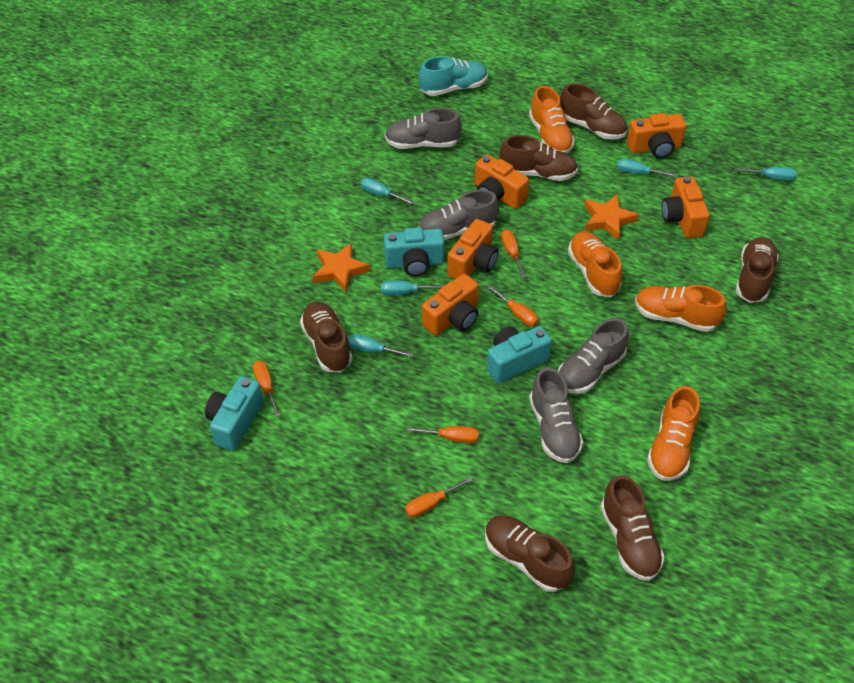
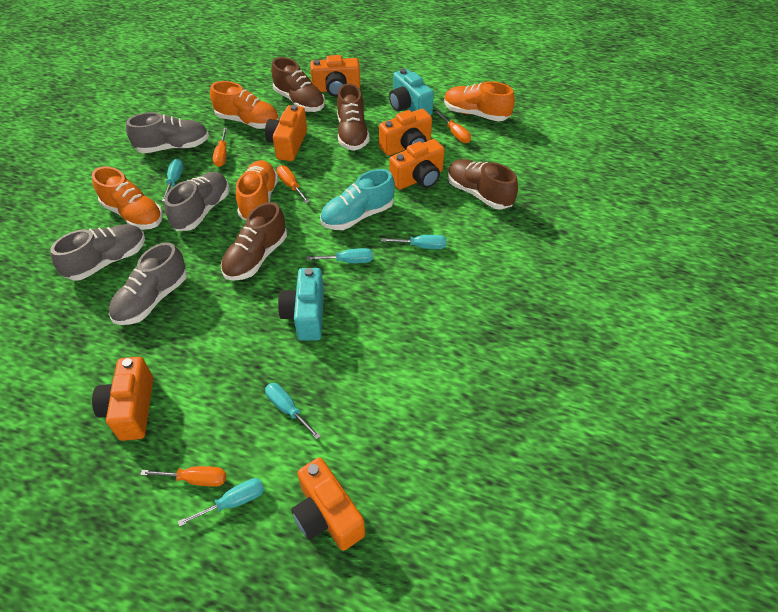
brown shoe: [300,302,352,372] [485,515,575,592] [499,135,578,181] [560,83,627,140] [600,475,665,581] [736,237,779,303] = 6 -> [221,202,287,281] [271,57,325,112] [337,83,370,151] [448,159,518,210] = 4
orange camera: [422,274,479,336] [447,219,499,279] [475,154,529,209] [627,113,686,158] [662,176,710,238] = 5 -> [92,357,153,441] [265,105,307,161] [291,457,365,551] [310,55,360,97] [379,109,432,156] [389,139,445,190] = 6
orange screwdriver: [253,361,281,417] [405,477,473,518] [407,426,479,443] [487,285,539,327] [501,230,526,278] = 5 -> [140,466,226,487] [213,128,227,167] [277,165,310,203] [435,111,471,143] = 4
orange star: [313,243,370,293] [584,194,639,240] = 2 -> none = 0
turquoise camera: [205,376,263,451] [384,227,445,276] [487,326,552,383] = 3 -> [278,268,324,341] [389,68,434,115] = 2

